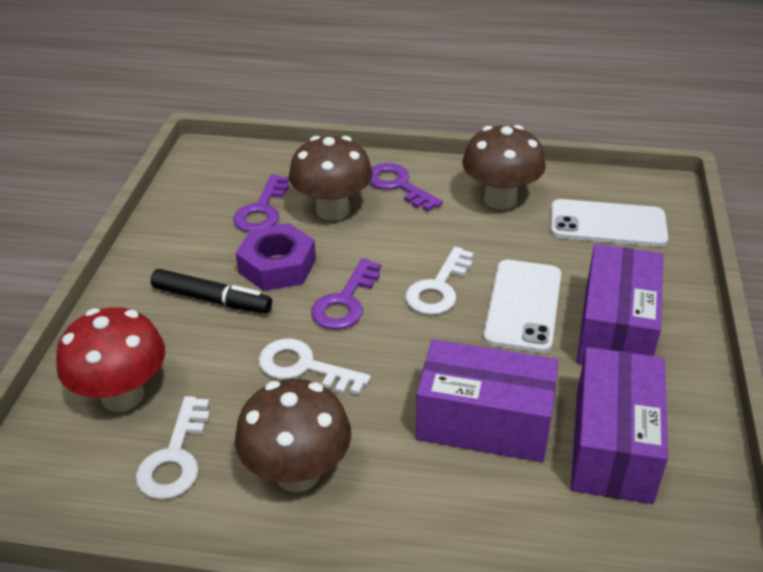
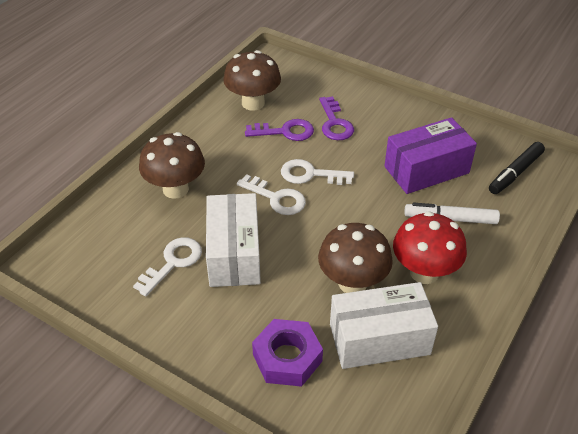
purple box: [416,339,559,462] [571,347,668,504] [577,244,664,364] = 3 -> [384,117,477,194] = 1
purple key: [233,175,289,232] [311,258,381,330] [370,163,443,212] = 3 -> [245,119,314,141] [319,96,354,140] = 2
white box: none = 0 -> [206,193,261,287] [330,282,438,369] = 2
white marker: none = 0 -> [404,203,500,224] = 1
white phone: [483,260,561,353] [551,199,668,247] = 2 -> none = 0

